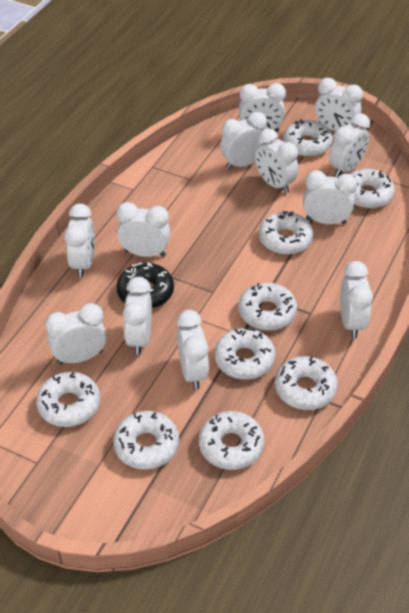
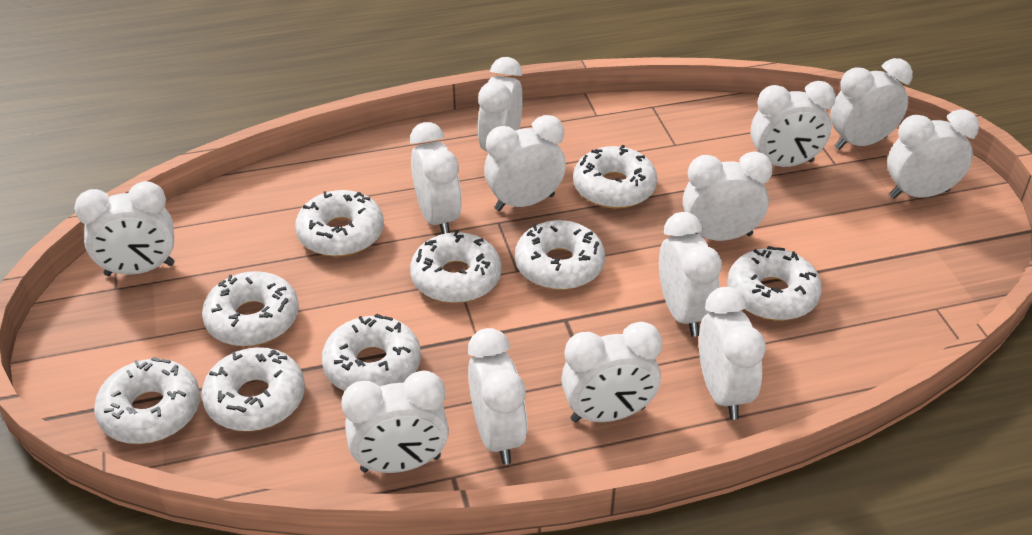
black donut: [117,262,174,308] = 1 -> none = 0
white clock: [45,303,107,365] [64,204,95,278] [116,202,170,257] [123,277,152,355] [177,310,209,390] [220,112,267,169] [239,83,286,132] [255,128,299,193] [303,170,357,224] [315,78,363,131] [329,113,370,178] [340,261,373,338] = 12 -> [74,181,175,276] [341,371,449,473] [410,122,462,234] [468,328,527,465] [478,57,523,152] [484,115,566,211] [561,322,662,423] [659,212,722,337] [683,152,773,241] [699,287,766,420] [751,81,836,167] [831,58,913,150] [888,109,979,199] = 13

